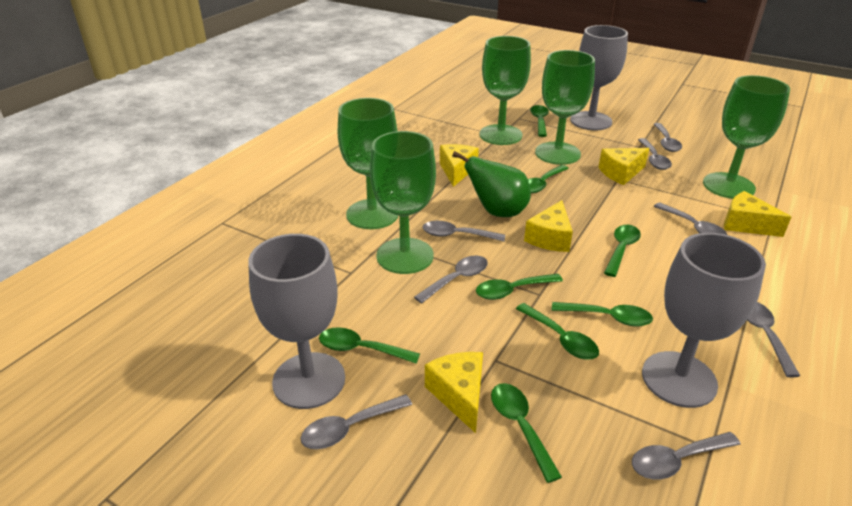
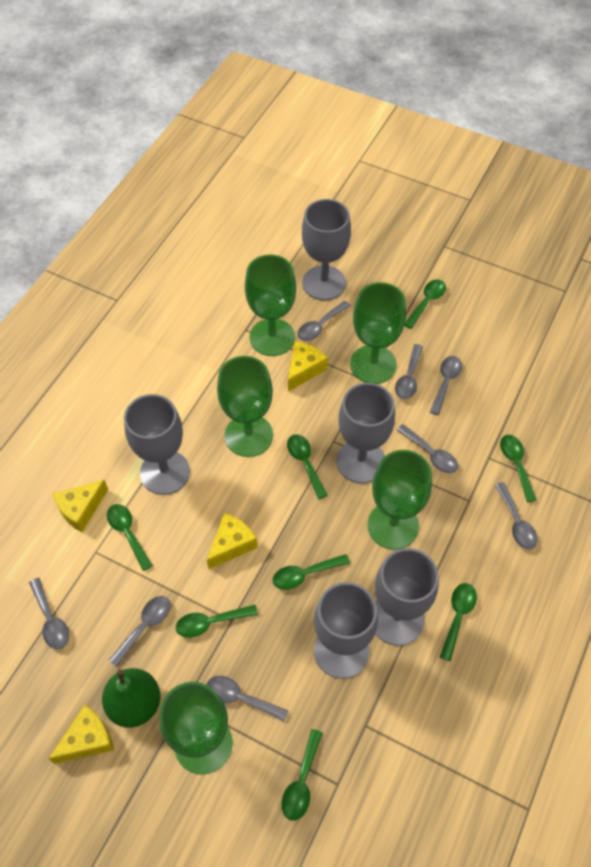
grey goblet: [248,234,345,409] [570,25,628,130] [642,233,766,408] = 3 -> [124,394,190,495] [302,199,351,300] [314,582,378,679] [336,383,395,484] [375,548,439,646] = 5
yellow cheese: [425,352,483,433] [440,144,479,187] [524,200,573,252] [598,148,650,185] [724,191,791,237] = 5 -> [49,705,114,764] [53,480,108,532] [207,513,258,569] [288,341,328,391] = 4

